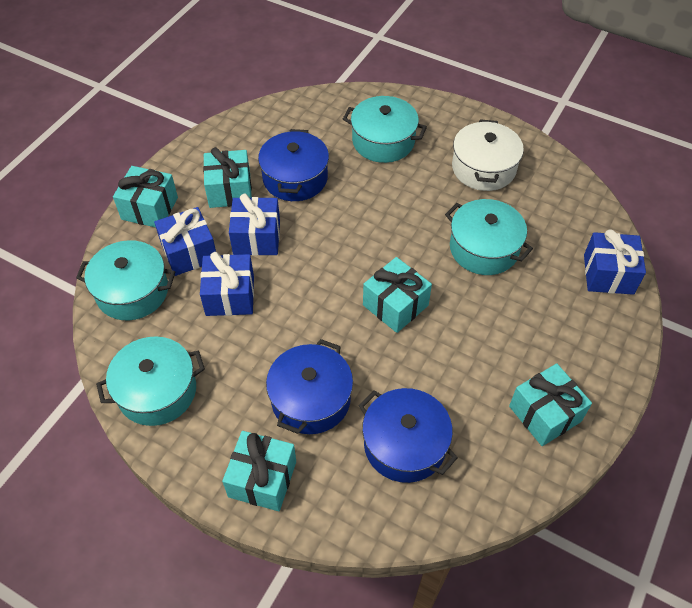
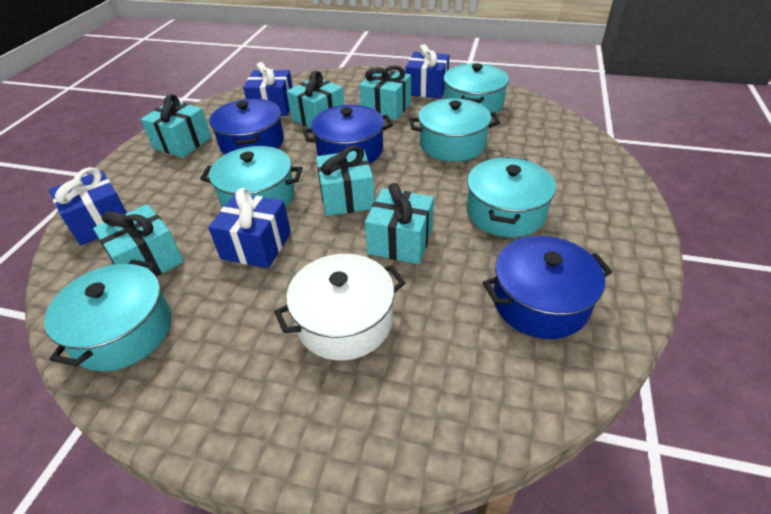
turquoise gift: [113,166,178,228] [203,147,252,208] [222,431,296,511] [363,257,432,333] [509,363,592,446] = 5 -> [93,204,184,277] [141,94,211,158] [286,71,345,128] [316,145,375,216] [359,65,411,120] [365,183,434,264] = 6
turquoise pot: [76,240,175,320] [96,336,205,426] [343,96,427,163] [445,199,533,275] = 4 -> [44,260,172,372] [200,146,302,208] [409,98,500,161] [443,64,509,114] [467,157,556,237] = 5

